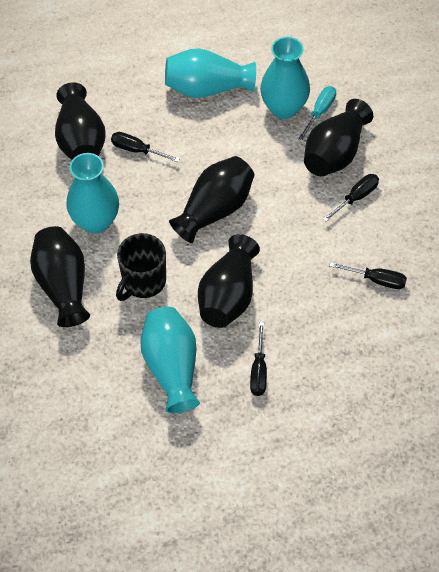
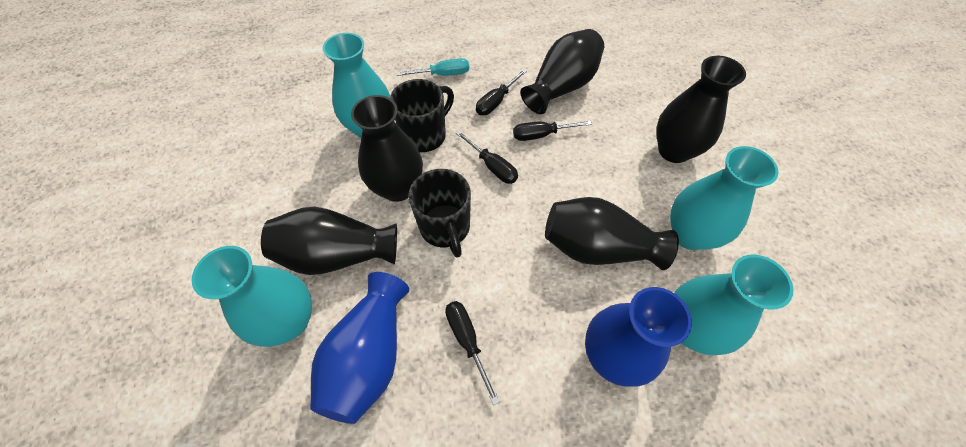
black mug: [116,233,166,301] = 1 -> [390,79,454,152] [409,169,471,258] = 2
blue vase: none = 0 -> [310,272,409,424] [585,287,692,387] = 2

